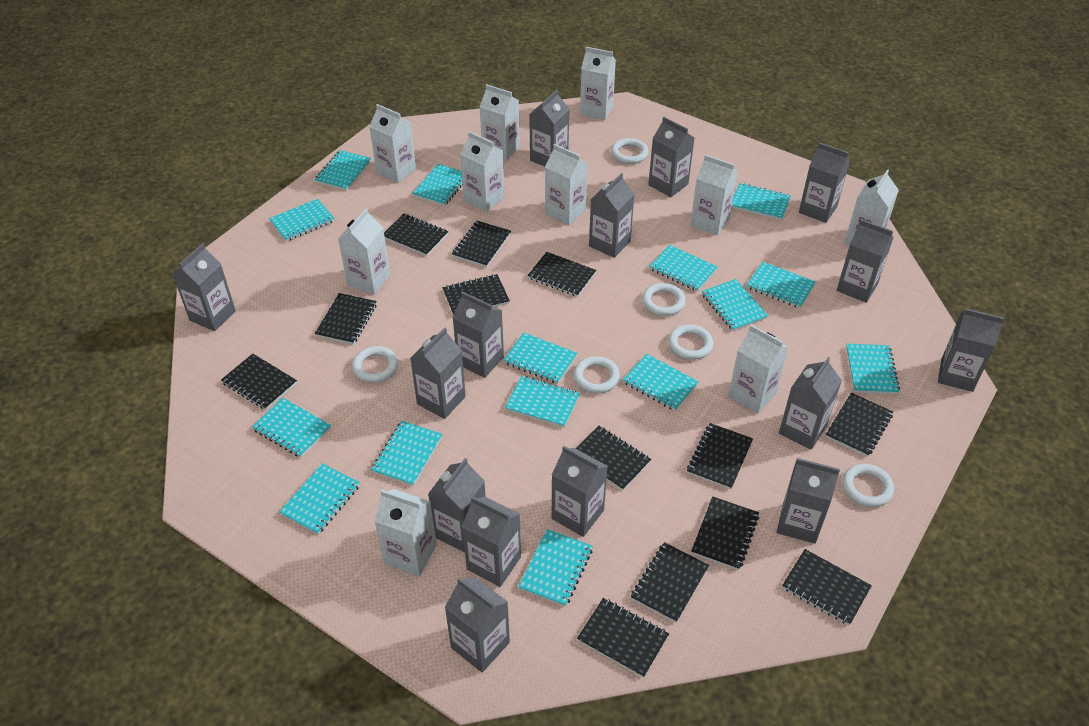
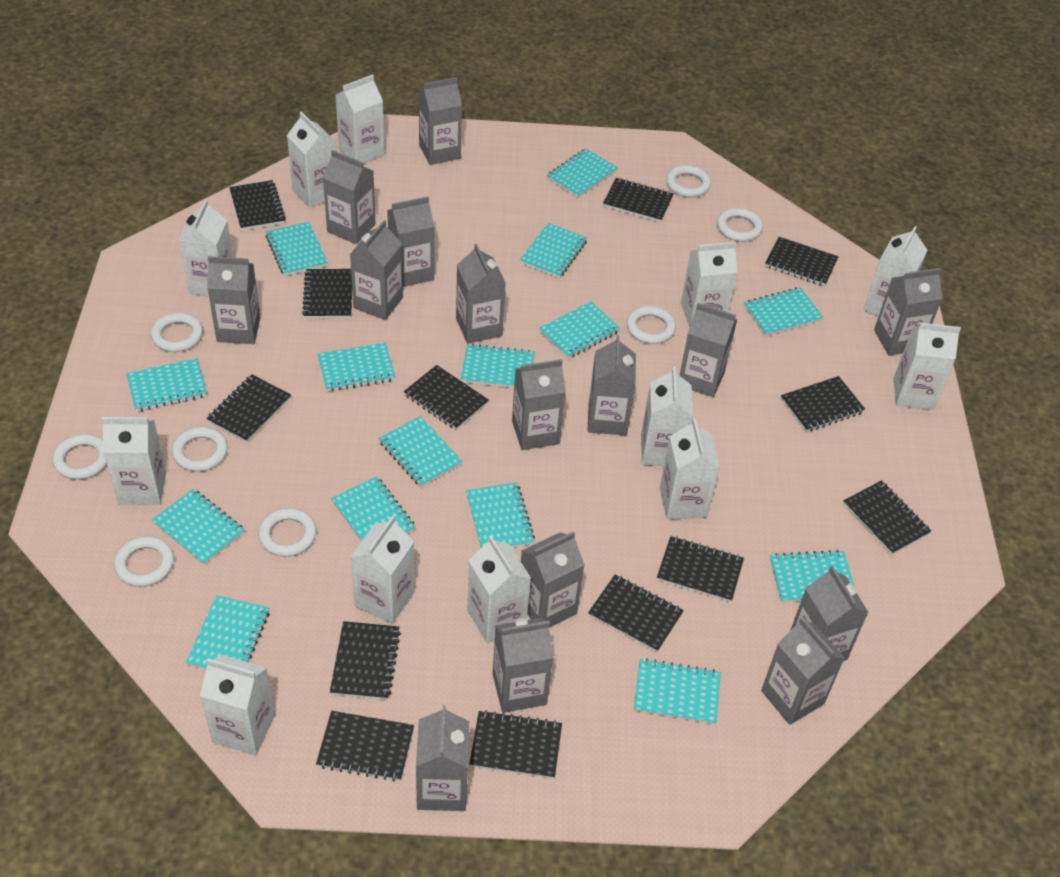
white carton: [338,208,390,295] [369,104,416,183] [374,489,437,577] [460,131,504,212] [480,84,520,161] [545,144,588,225] [580,47,616,120] [690,155,738,235] [728,325,788,414] [844,169,899,246] = 10 -> [102,417,166,505] [179,199,233,297] [200,655,275,755] [287,112,336,208] [336,74,385,164] [351,516,415,624] [467,536,531,643] [641,367,693,466] [660,418,720,520] [681,242,737,327] [863,226,928,317] [894,323,961,410] = 12
white ring: [352,346,398,383] [574,356,620,393] [611,138,649,164] [642,283,686,316] [668,324,714,360] [842,464,894,507] = 6 -> [53,434,107,480] [114,536,174,587] [151,313,203,352] [172,427,228,472] [258,508,316,557] [627,306,676,344] [666,165,711,198] [717,208,763,242] = 8

